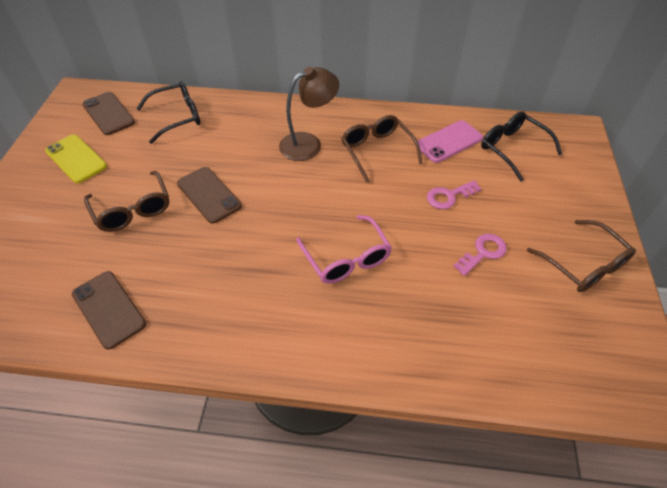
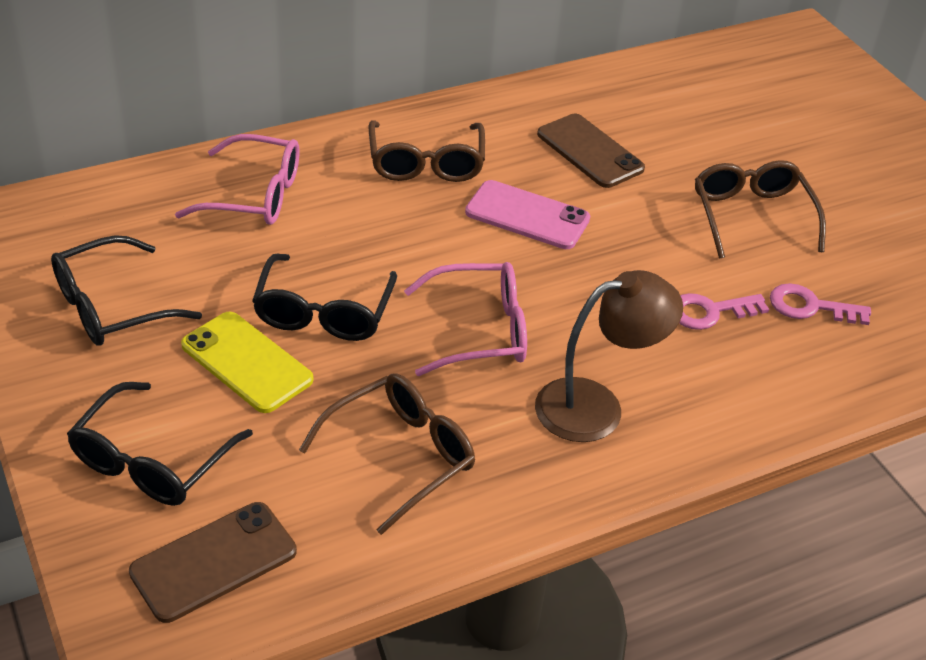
black glasses: [136,81,201,144] [481,111,562,182] = 2 -> [51,235,202,346] [67,382,253,506] [252,254,397,341] = 3
brown phone: [72,271,146,349] [82,92,135,135] [177,167,242,224] = 3 -> [129,502,297,623] [537,114,645,188] = 2
pink glasses: [296,215,392,284] = 1 -> [175,134,300,225] [404,262,527,376] = 2

